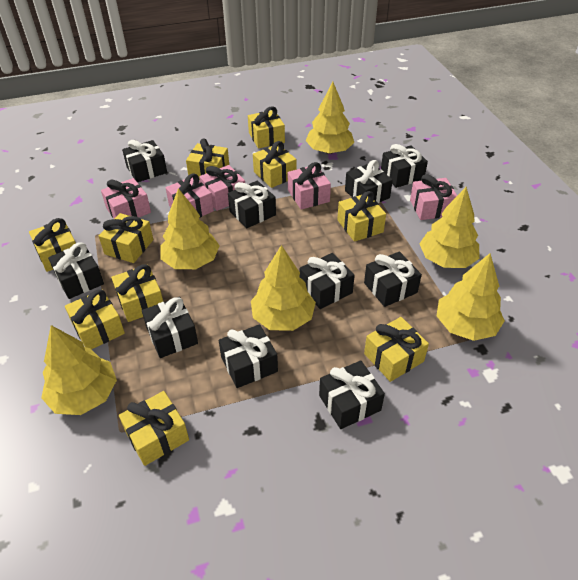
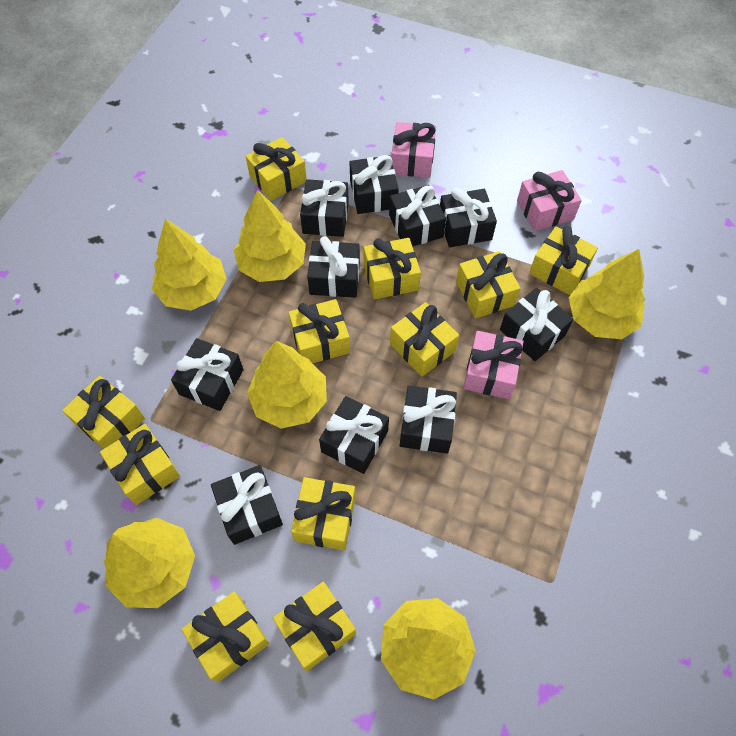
pink gift: [101,178,151,219] [166,173,214,217] [199,165,245,211] [288,162,331,210] [410,174,457,220] = 5 -> [392,122,436,178] [463,331,523,399] [517,170,582,231] = 3
yellow gift: [29,218,76,272] [65,289,125,349] [99,213,154,263] [111,264,163,322] [119,391,189,466] [186,138,229,180] [248,106,285,149] [253,141,297,188] [337,191,386,242] [364,317,429,382] = 10 -> [62,376,145,449] [100,424,180,505] [182,592,269,682] [246,137,307,201] [273,582,356,671] [288,299,350,363] [291,477,356,550] [364,238,421,299] [390,302,459,377] [456,251,521,318] [529,226,598,295] = 11

